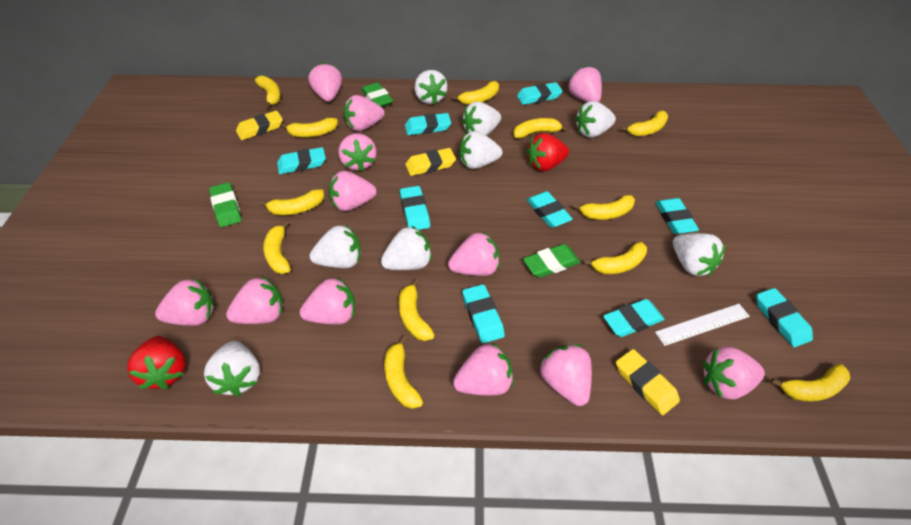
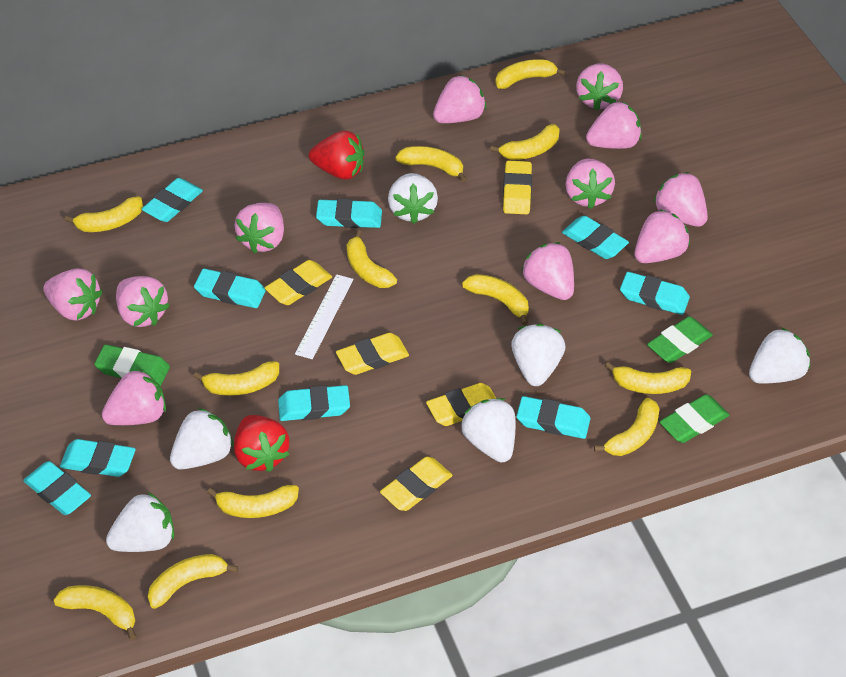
pink strawberry: [155,278,215,326] [226,276,283,324] [300,277,355,325] [308,63,342,102] [329,171,377,211] [338,134,376,172] [344,95,385,131] [448,232,499,276] [453,343,513,396] [539,344,592,406] [568,66,602,102] [703,346,765,399] = 12 -> [43,268,103,320] [102,369,166,425] [116,276,170,327] [235,203,284,253] [433,75,486,123] [521,242,574,300] [566,159,615,209] [576,63,623,111] [586,101,642,149] [634,209,690,263] [653,172,708,227] = 11
white strawberry: [204,341,260,396] [310,225,361,268] [381,226,432,270] [415,70,447,105] [460,131,502,169] [462,102,501,136] [575,101,616,138] [673,233,725,276] = 8 -> [106,492,174,552] [170,408,234,470] [388,173,438,224] [461,398,515,462] [511,324,565,386] [749,327,810,384] = 6
yellow eraser: [236,110,283,140] [406,148,456,176] [616,349,680,415] = 3 -> [265,260,332,305] [336,333,409,375] [380,457,452,511] [426,383,496,426] [503,161,532,214] = 5

